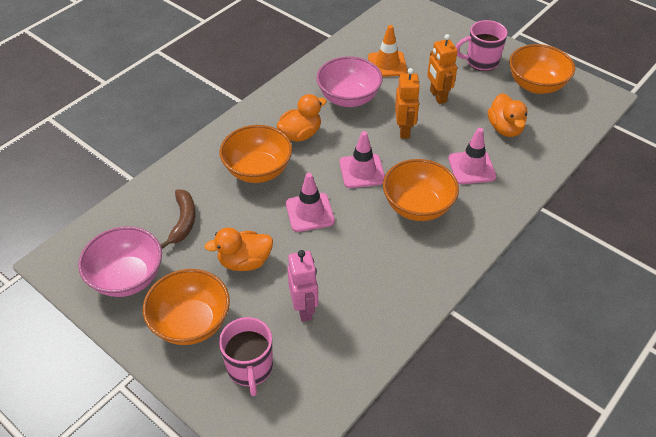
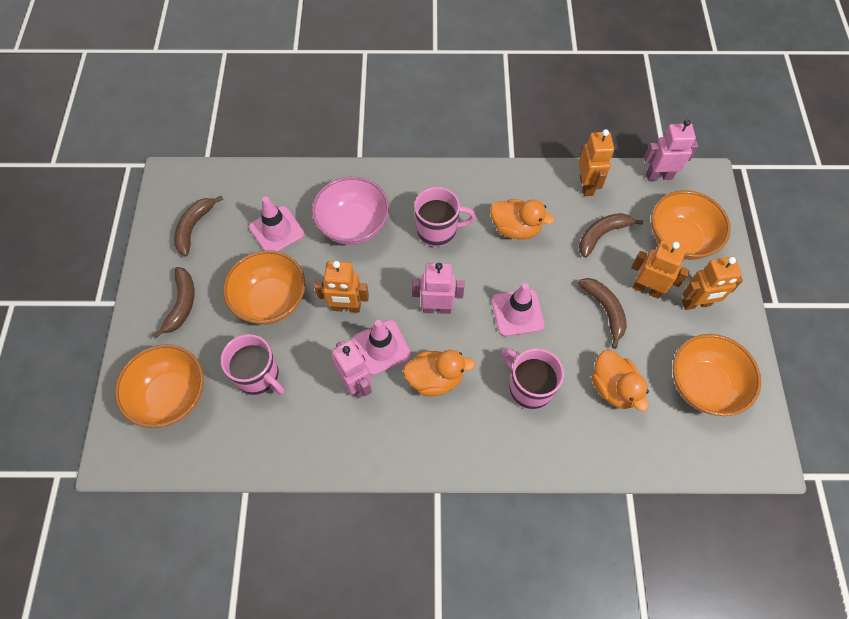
brown banana: [161,189,196,249] = 1 -> [153,267,195,339] [174,196,223,256] [578,278,627,349] [579,213,643,258] = 4
orange robot: [395,68,420,139] [427,34,458,104] = 2 -> [314,261,369,312] [579,129,614,196] [631,240,690,299] [682,256,743,310] = 4
orange traffic cone: [368,25,408,77] = 1 -> none = 0
pink bowl: [78,226,162,297] [316,56,383,107] = 2 -> [312,177,389,245] = 1
pink mug: [219,317,273,396] [456,20,507,71] = 2 -> [221,334,284,396] [414,187,476,247] [502,348,564,410] = 3
pink robot: [287,250,318,322] = 1 -> [332,340,372,398] [412,263,465,314] [644,119,698,181] = 3

